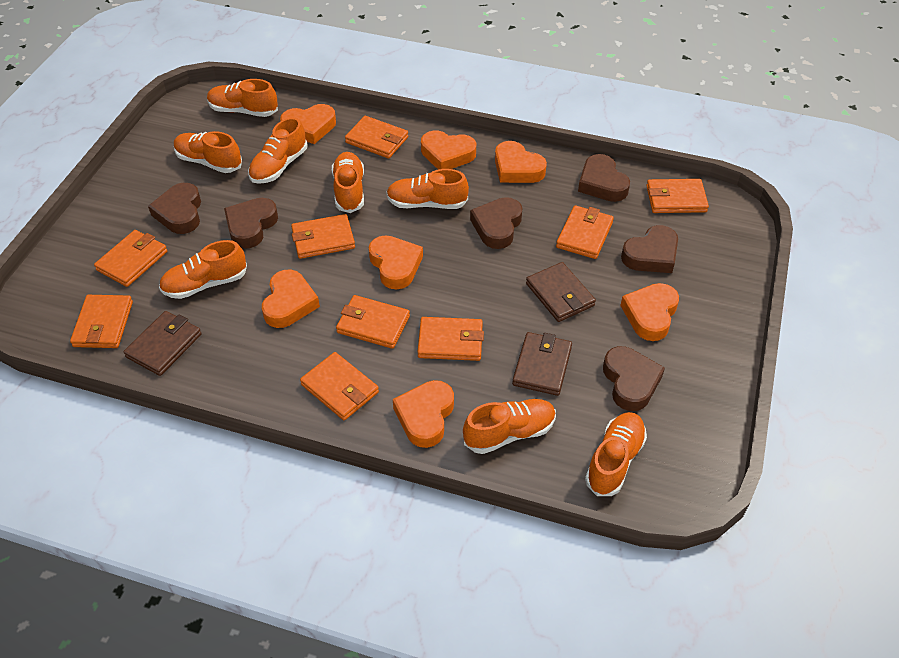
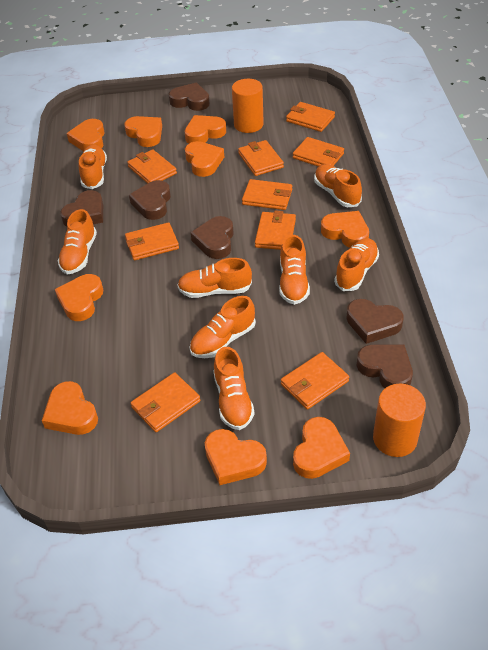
brown wallet: [124,311,201,376] [512,332,572,396] [526,262,596,322] = 3 -> none = 0
orange cylinder: none = 0 -> [232,79,264,133] [373,384,426,457] = 2
orange heart: [262,270,320,328] [280,104,336,144] [369,235,423,289] [393,380,454,448] [421,131,476,169] [495,141,547,183] [620,283,679,341] = 7 -> [42,381,98,435] [55,274,103,321] [67,119,105,151] [124,116,162,147] [185,115,226,144] [185,141,224,177] [205,429,267,485] [293,417,350,479] [321,211,369,248] = 9

